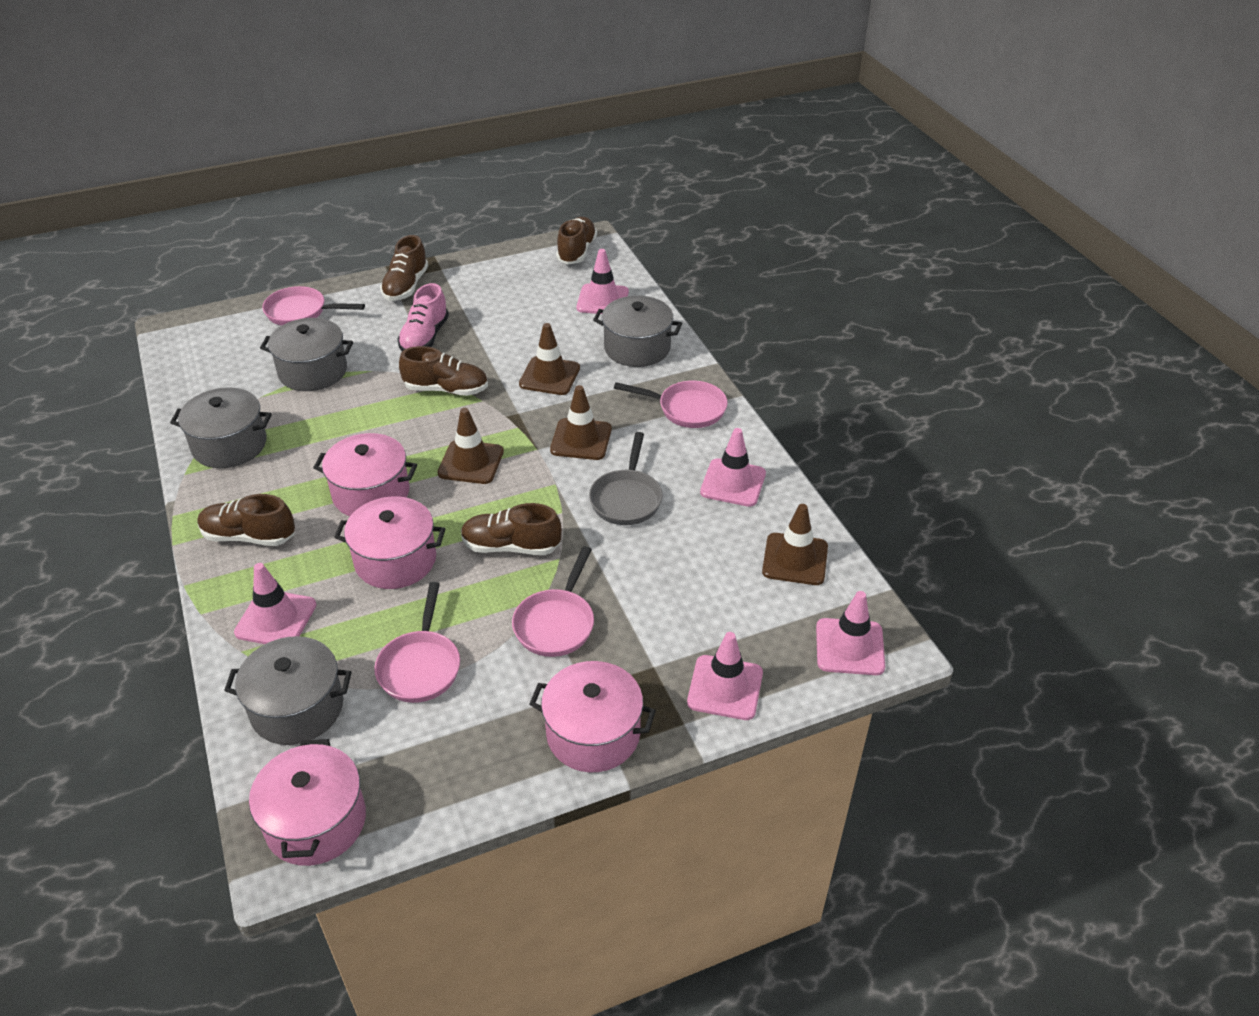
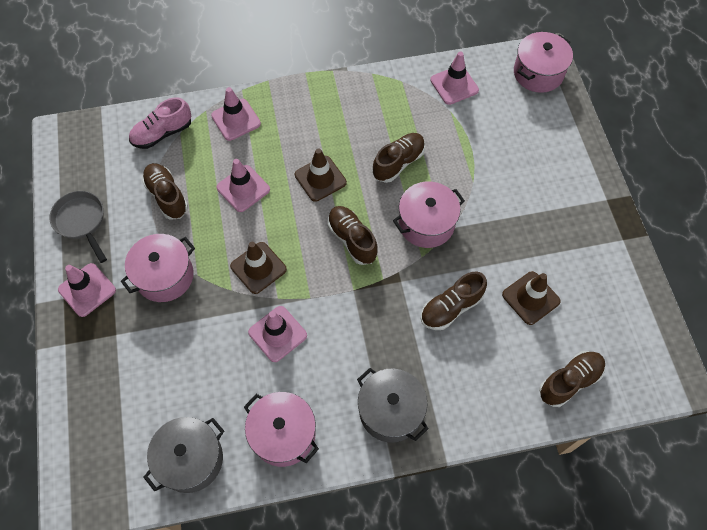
brown traffic cone: [437,408,504,484] [519,323,580,395] [550,385,612,460] [762,504,828,585] = 4 -> [230,242,287,294] [295,148,347,202] [502,271,561,325] = 3
grey pot: [170,388,272,468] [224,636,352,745] [260,318,353,391] [593,296,682,367] = 4 -> [143,417,224,493] [357,368,429,443] = 2
pink pan: [262,286,365,326] [374,582,460,703] [512,546,594,657] [614,381,728,428] = 4 -> none = 0

